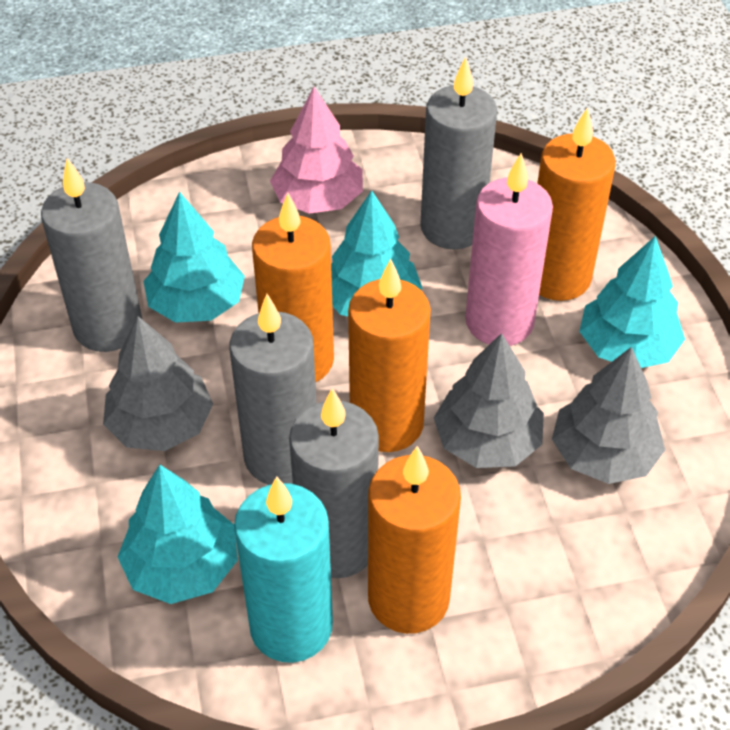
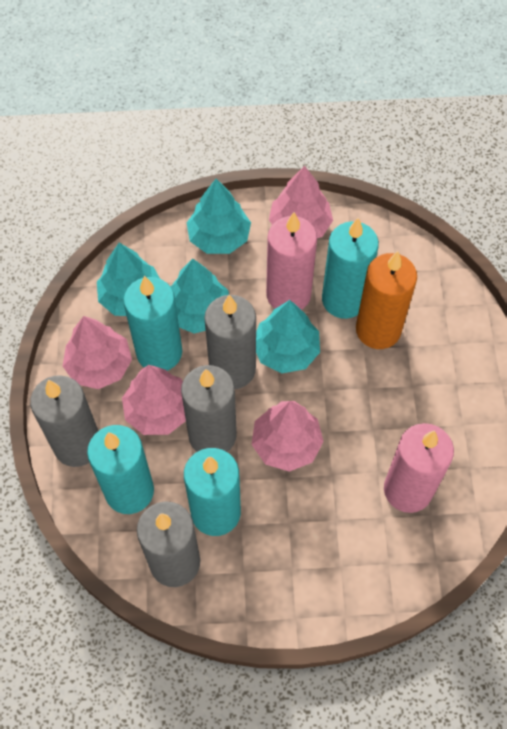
grey tree: [103,316,213,451] [434,333,544,468] [552,347,665,484] = 3 -> none = 0
orange candle: [252,193,334,383] [348,259,431,452] [368,446,461,634] [537,107,616,301] = 4 -> [356,251,417,349] = 1
pink candle: [465,153,553,346] = 1 -> [266,212,317,310] [384,423,454,513] = 2
pink tree: [270,87,363,214] = 1 -> [63,316,132,389] [122,365,186,435] [252,401,324,472] [269,166,333,238] = 4
turquoise candle: [234,476,333,663] = 1 -> [87,425,154,514] [123,276,182,371] [184,448,241,536] [322,218,379,319] = 4

